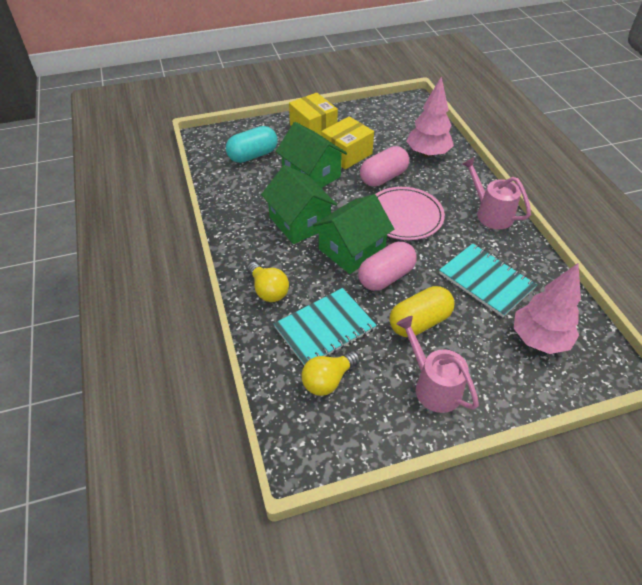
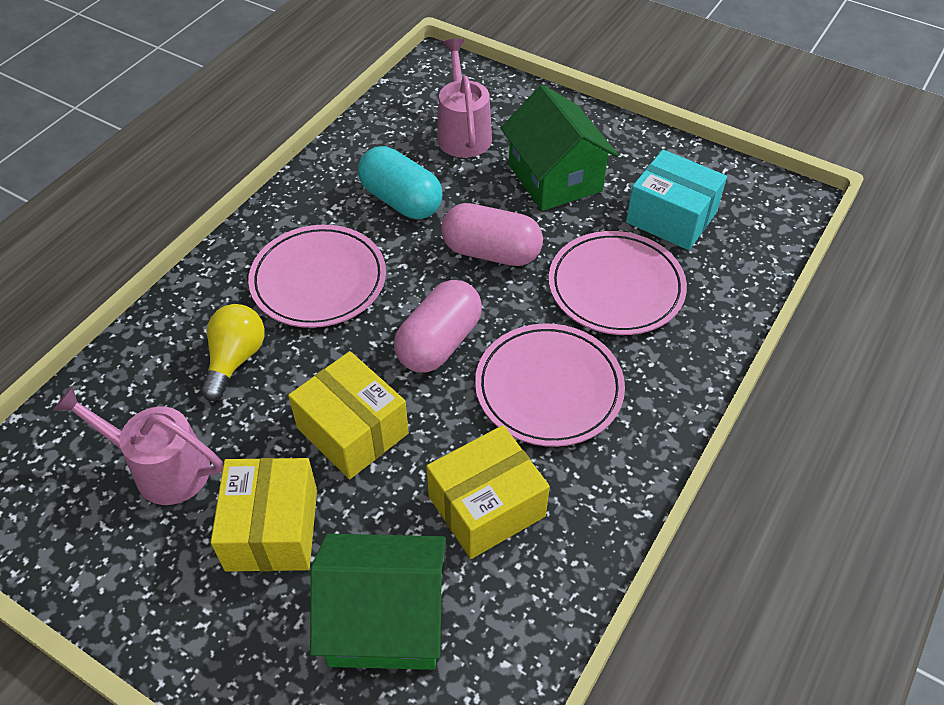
green house: [261,165,337,244] [276,122,347,188] [313,194,394,274] = 3 -> [310,534,446,670] [501,85,618,211] = 2
pink plate: [375,187,445,240] = 1 -> [248,225,386,328] [475,323,625,447] [548,231,687,335] = 3
pink tree: [407,77,454,157] [514,263,581,354] = 2 -> none = 0
turquoise box: none = 0 -> [626,150,727,250] = 1
turquoise notebook: [274,288,377,365] [439,243,537,317] = 2 -> none = 0
yellow box: [289,93,338,135] [321,116,374,170] = 2 -> [211,458,317,572] [288,351,409,479] [426,425,550,559] = 3
yellow capsule: [389,286,455,337] = 1 -> none = 0
yellow light bulb: [247,262,289,302] [302,351,360,396] = 2 -> [201,304,265,401] = 1

